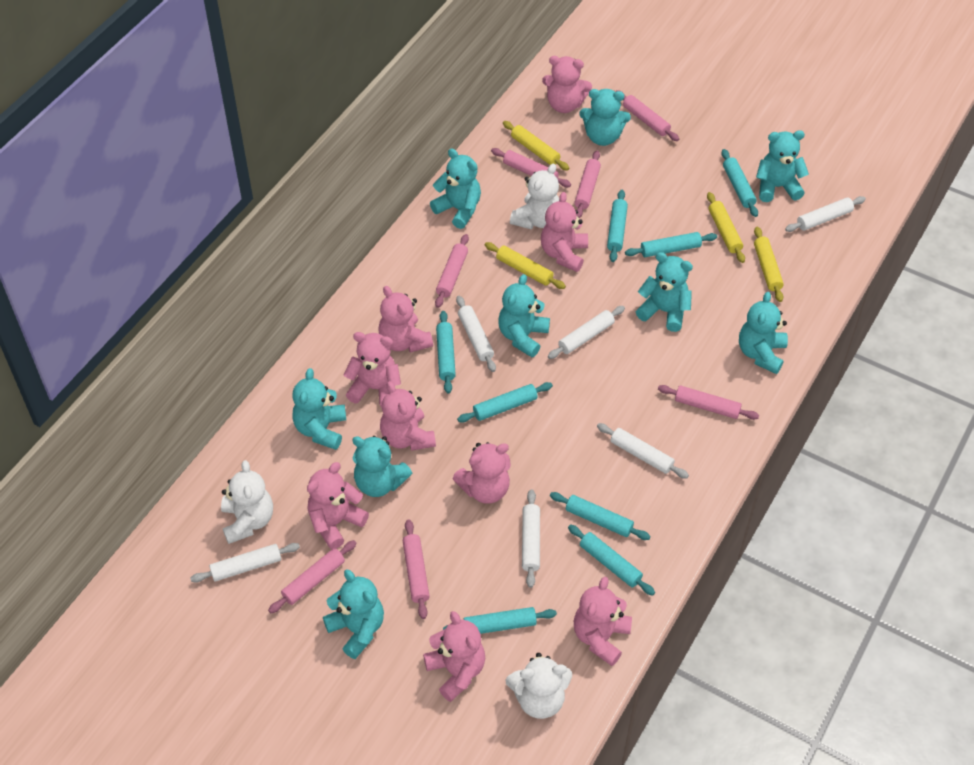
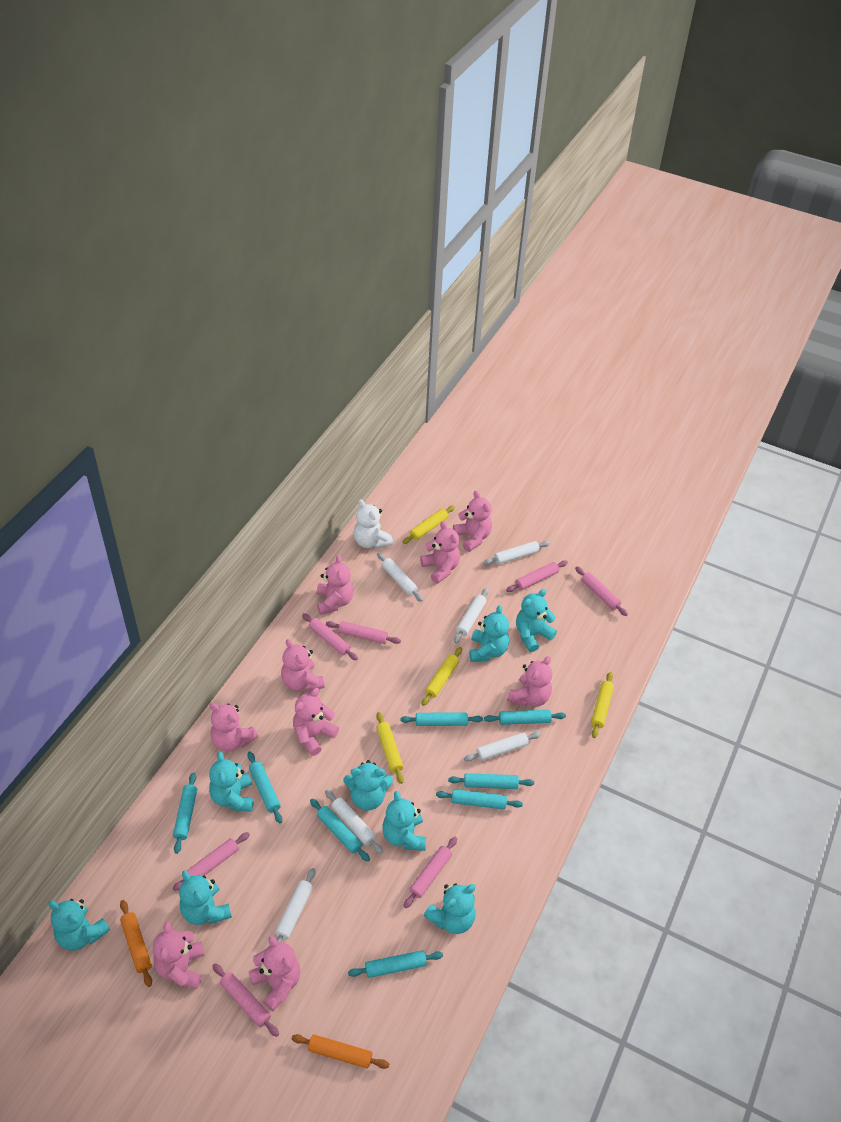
orange rolling pin: none = 0 -> [120,900,152,987] [292,1034,389,1069] = 2
turquoise teddy bear: [292,368,346,450] [323,569,384,659] [352,436,412,497] [430,148,481,229] [498,274,550,357] [579,89,631,146] [636,252,693,332] [739,292,788,374] [756,130,809,202] = 9 -> [48,899,110,951] [179,870,232,925] [209,752,254,812] [343,760,393,811] [382,791,426,851] [424,883,476,934] [470,605,509,662] [516,589,557,652] = 8
white teddy bear: [221,460,273,544] [506,653,572,719] [510,164,559,229] = 3 -> [354,499,393,549] = 1

